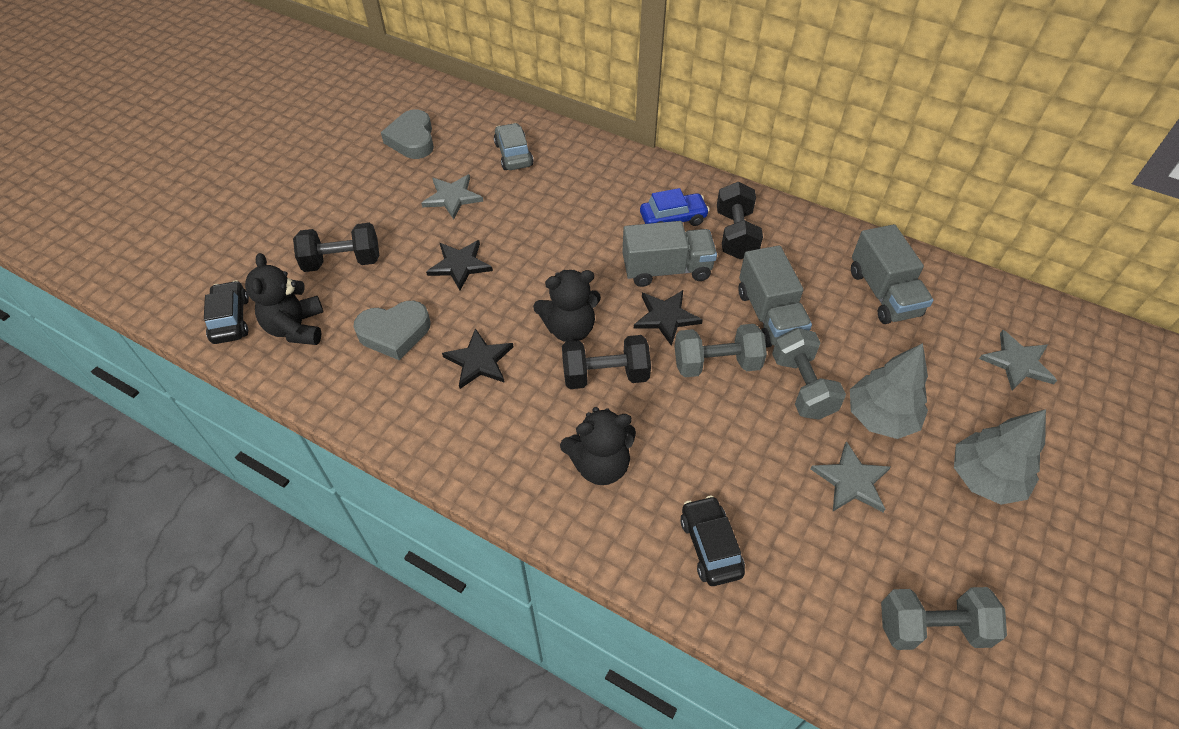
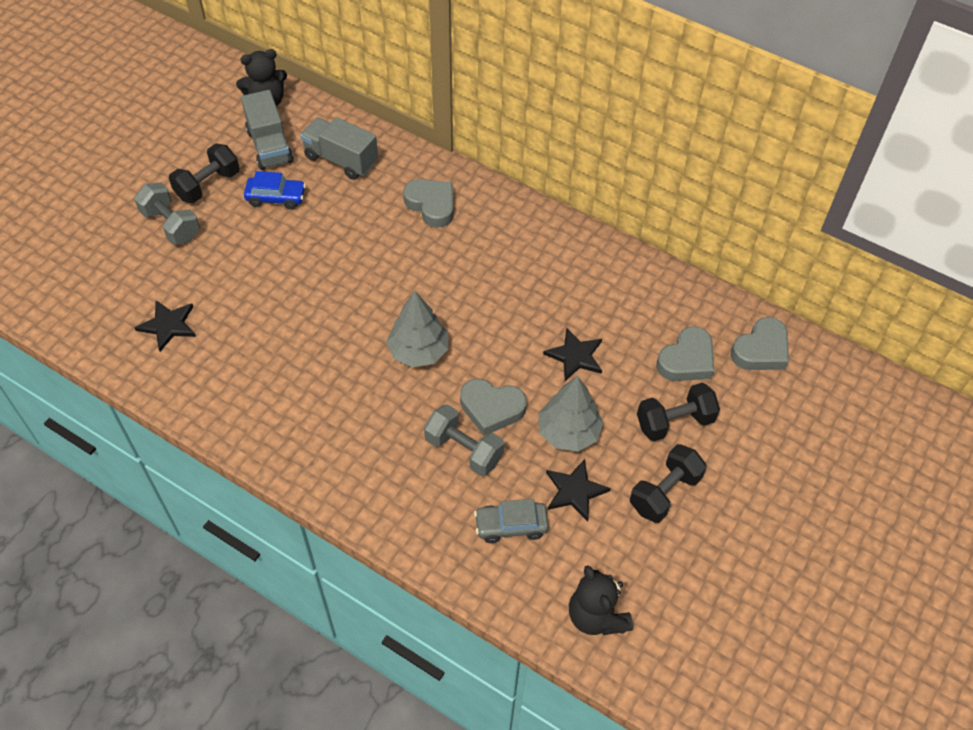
black car: [204,280,249,344] [680,495,745,586] = 2 -> none = 0
black teddy bear: [245,253,323,345] [533,270,601,342] [560,407,636,485] = 3 -> [236,49,287,106] [569,565,633,635] = 2
grey dumbbell: [674,324,767,377] [772,328,846,420] [881,587,1007,650] = 3 -> [134,182,200,245] [424,404,504,476] = 2
grey heart: [353,301,431,361] [381,110,434,159] = 2 -> [403,179,453,228] [460,379,527,436] [656,326,714,381] [731,317,789,370] = 4
grey star: [421,174,483,219] [810,441,891,512] [979,330,1057,391] = 3 -> none = 0
grey truck: [622,221,717,287] [738,245,812,348] [851,224,933,324] = 3 -> [241,90,293,170] [300,117,378,180] = 2

